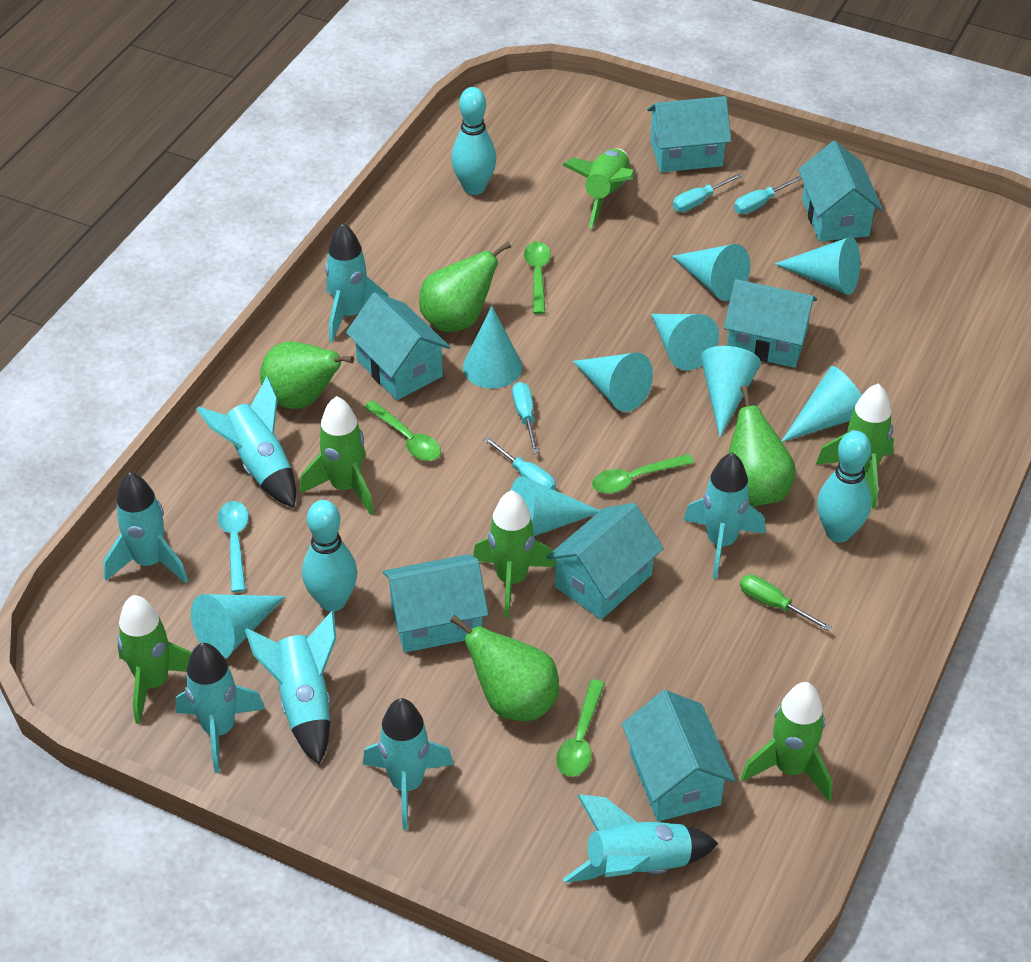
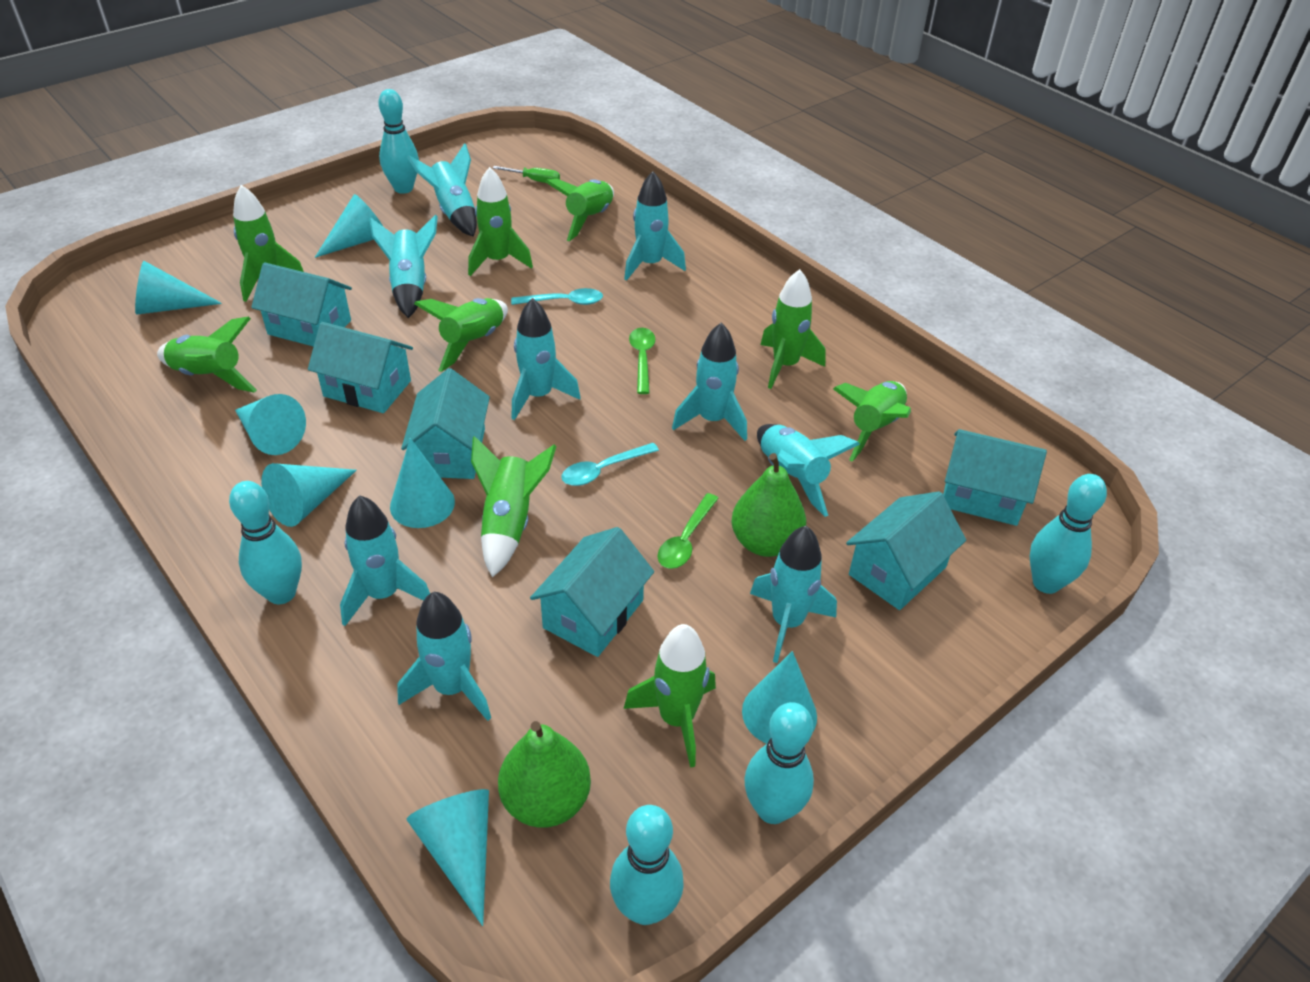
green pear: [260,341,354,409] [419,242,511,332] [450,615,559,721] [728,385,796,507] = 4 -> [498,721,591,828] [731,453,806,557] = 2
green rocket: [117,595,192,724] [300,396,374,515] [473,490,555,618] [563,149,635,228] [741,682,832,802] [816,383,894,508] = 6 -> [157,317,257,393] [233,185,304,302] [414,298,508,372] [468,167,533,276] [471,436,556,577] [545,179,614,241] [624,624,716,768] [760,269,826,389] [833,381,911,462] = 9
green spoon: [364,400,441,461] [524,242,551,314] [556,679,605,777] [592,454,694,494] = 4 -> [629,328,655,394] [658,493,719,569] = 2
turquoise bowling pin: [302,500,357,612] [451,87,496,195] [817,431,871,542] = 3 -> [229,481,302,604] [378,89,419,194] [610,805,684,925] [745,702,814,824] [1030,474,1107,594] = 5
turquoise cone: [191,594,286,658] [463,306,522,389] [510,476,601,536] [572,352,653,412] [651,314,719,371] [672,244,750,301] [701,346,761,437] [775,237,860,295] [782,366,862,442] = 9 -> [135,261,222,315] [235,394,306,455] [261,463,357,527] [315,194,383,258] [390,438,455,528] [407,789,489,926] [742,651,817,744] = 7
turquoise house: [346,292,450,400] [383,554,488,652] [546,503,664,619] [622,690,735,821] [647,96,731,172] [724,279,817,368] [798,141,883,242] = 7 -> [251,263,352,347] [308,322,413,413] [401,368,490,479] [530,527,654,657] [846,491,966,610] [943,429,1047,526] = 6
turquoise rocket: [103,472,188,583] [175,643,265,773] [196,377,296,508] [245,611,336,765] [325,223,389,342] [363,698,454,830] [563,794,719,883] [684,452,765,579] = 8 -> [340,495,430,626] [369,214,438,318] [397,592,491,721] [407,143,477,237] [511,298,581,420] [624,171,686,281] [672,322,747,441] [750,526,837,663] [757,424,860,517] = 9
turquoise screwdriver: [484,437,556,490] [512,382,539,453] [673,173,742,212] [734,176,802,214] = 4 -> none = 0
turquoise spoon: [218,501,249,592] = 1 -> [511,288,603,305] [561,443,659,486] = 2

